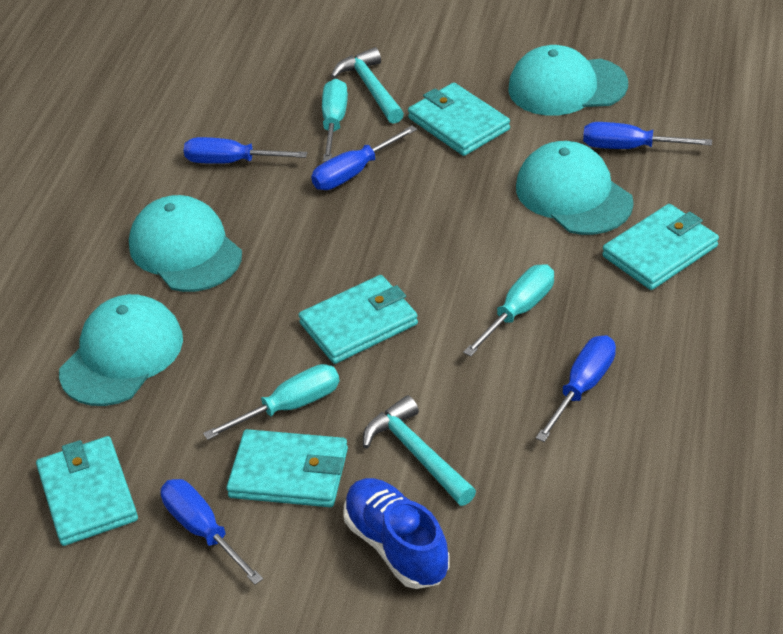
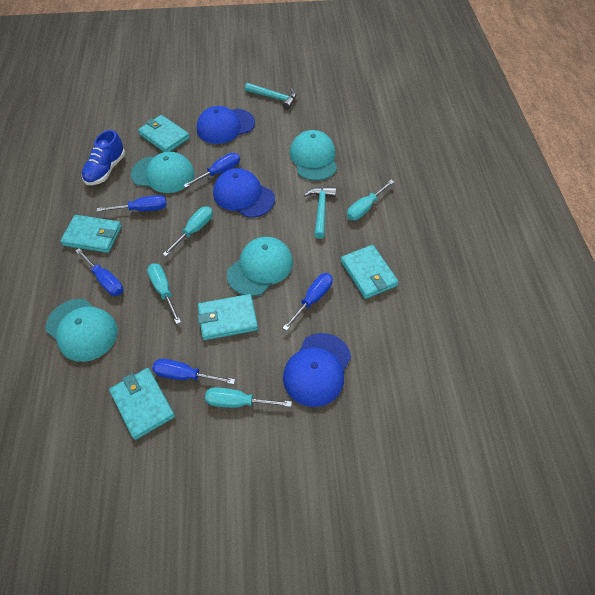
blue cap: none = 0 -> [197,106,255,144] [213,168,275,218] [283,333,351,407] = 3
turquoise screwdriver: [203,364,340,440] [322,79,348,162] [463,264,554,356] = 3 -> [147,263,181,324] [163,206,213,256] [205,387,292,408] [347,180,394,220] = 4

